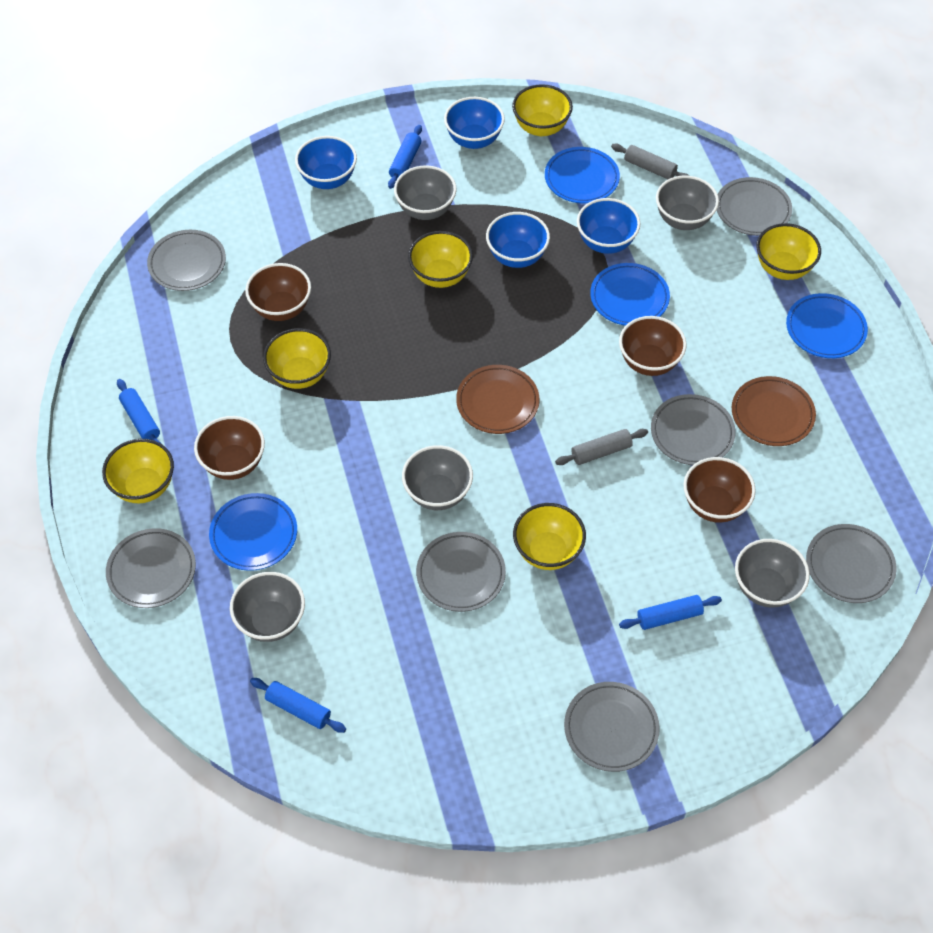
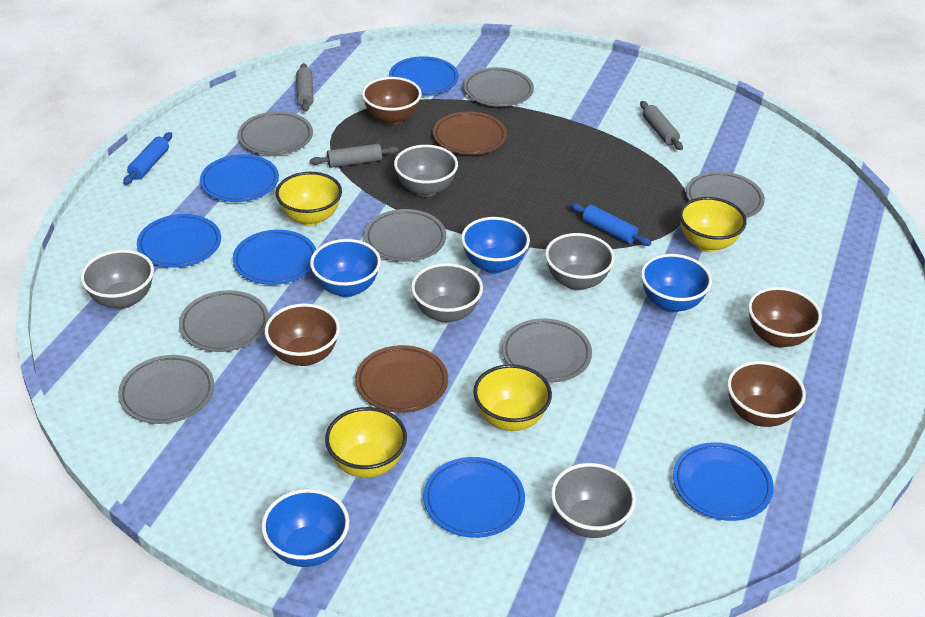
blue plate: [209,493,297,571] [545,147,620,203] [590,263,670,326] [786,293,868,358] = 4 -> [137,214,221,268] [200,154,279,202] [233,230,316,285] [389,56,459,95] [423,457,525,538] [673,442,774,521] = 6
blue rolling pin: [117,379,161,443] [250,678,346,733] [388,125,422,189] [619,595,722,630] = 4 -> [123,132,172,185] [570,203,651,246] = 2
grey rolling pin: [555,429,648,465] [611,144,689,179] = 2 -> [296,63,314,112] [310,144,399,168] [640,101,683,150] = 3
yellow bowl: [102,439,174,503] [263,328,331,389] [408,231,473,288] [512,84,573,136] [513,503,586,570] [756,223,821,280] = 6 -> [275,172,342,226] [325,407,407,478] [473,364,552,431] [679,197,747,252] = 4

